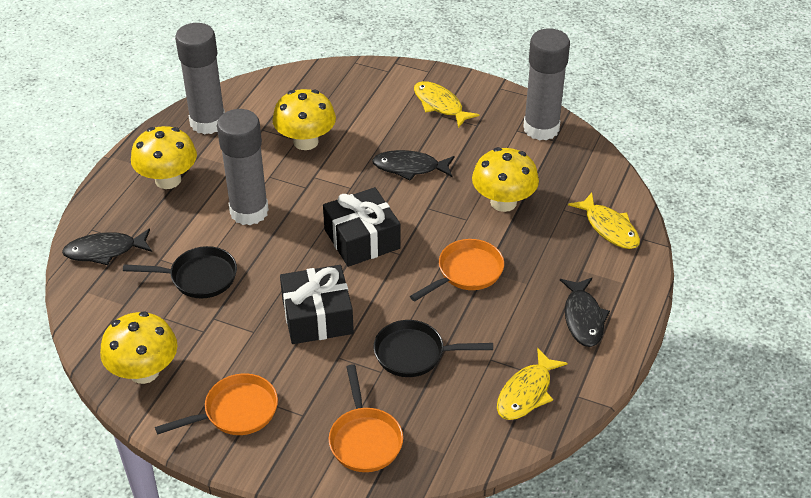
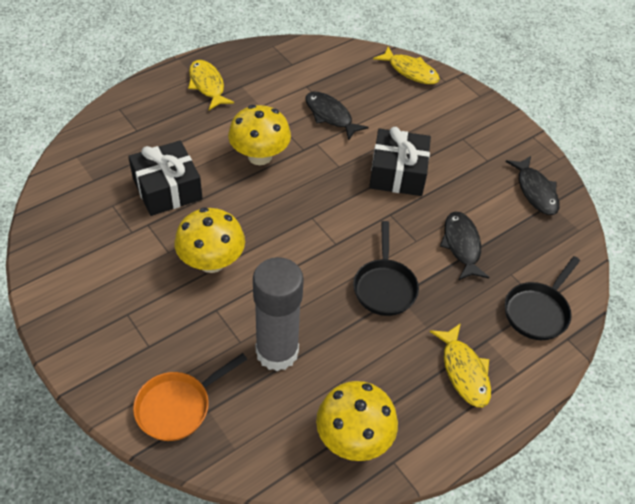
grey glue stick: [175,23,225,135] [217,109,269,225] [523,28,570,141] = 3 -> [253,257,304,371] = 1
orange pan: [155,373,278,435] [329,364,403,472] [410,239,504,301] = 3 -> [133,353,248,441] = 1
yellow mushroom: [100,311,177,384] [131,126,197,189] [272,89,336,150] [472,147,539,212] = 4 -> [174,207,245,273] [228,105,291,165] [316,381,398,461] = 3

